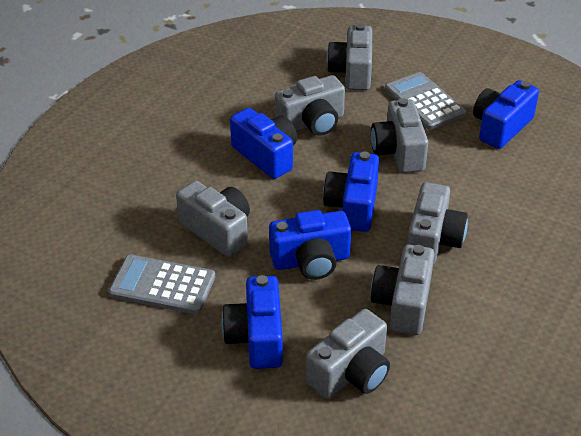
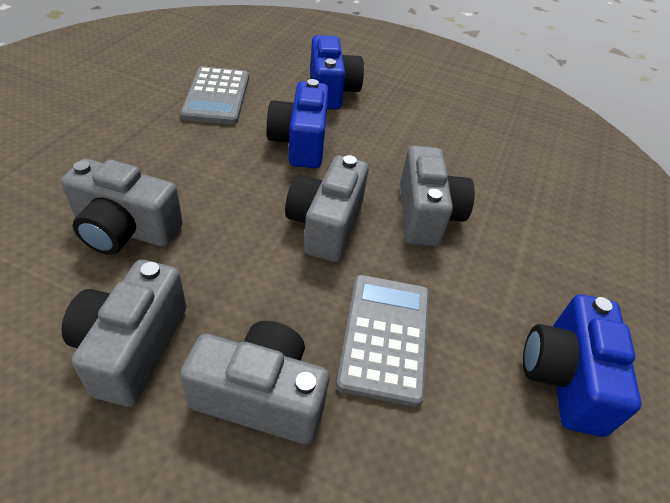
blue camera: [221,275,283,369] [230,108,297,179] [269,210,351,280] [323,152,379,232] [473,80,539,149] = 5 -> [266,79,329,168] [310,35,364,109] [523,294,642,437] = 3
grey camera: [176,181,250,257] [275,75,345,136] [306,309,390,399] [327,23,372,90] [371,98,428,173] [371,245,434,335] [407,182,468,265] = 7 -> [61,159,183,255] [62,260,187,407] [180,321,329,445] [285,155,369,262] [400,146,475,247] = 5

